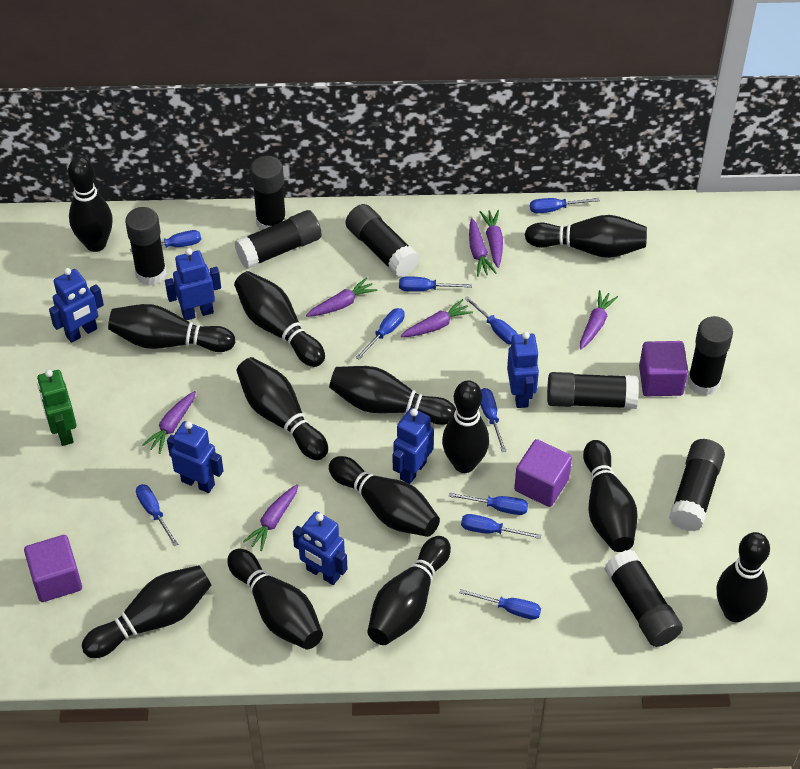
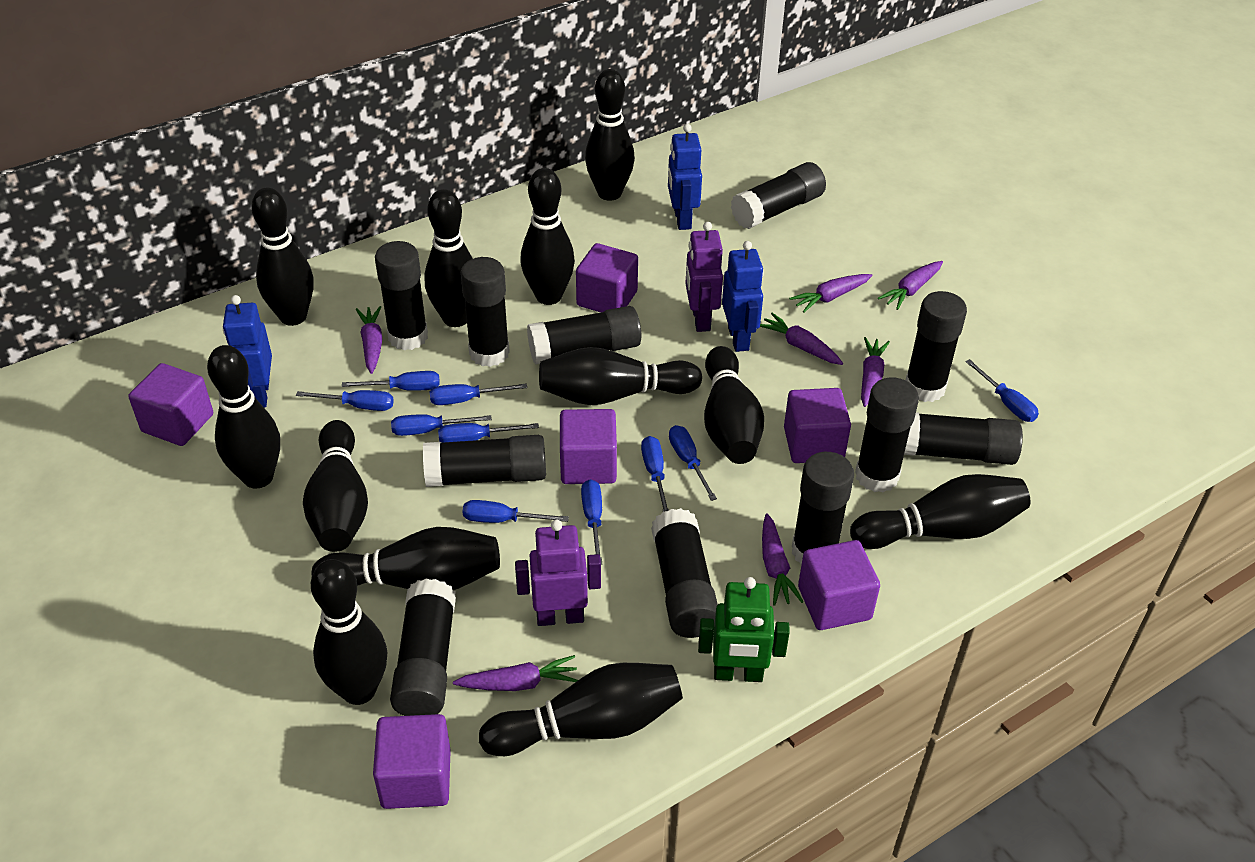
black bowling pin: [68,157,113,252] [82,565,211,658] [108,304,235,352] [227,549,323,650] [234,271,325,367] [237,357,328,460] [329,366,456,425] [329,456,440,537] [367,536,451,645] [442,380,489,473] [525,215,647,258] [583,440,638,552] [717,532,770,622] = 13 -> [207,345,280,488] [251,187,313,326] [303,420,368,552] [311,559,387,705] [312,527,500,590] [424,189,473,327] [479,663,683,756] [520,168,575,305] [539,347,702,405] [585,69,635,201] [704,346,764,464] [850,474,1030,549] = 12
black glue stick: [125,207,167,286] [234,210,322,269] [251,156,286,230] [345,204,419,277] [547,372,639,409] [604,550,683,647] [669,439,725,531] [688,316,733,396] = 8 -> [375,241,428,350] [390,579,456,716] [423,435,546,487] [460,257,510,367] [527,306,641,364] [651,508,718,638] [731,162,826,229] [792,452,854,565] [855,377,919,492] [904,412,1023,465] [905,291,967,402] = 11
blue robot: [49,268,104,343] [165,248,221,320] [167,421,223,493] [293,511,348,585] [393,408,434,484] [507,332,539,408] = 6 -> [223,295,272,408] [668,124,702,230] [722,241,764,352] = 3
purple cube: [24,535,82,602] [514,439,572,507] [639,341,688,396] = 3 -> [128,363,213,446] [373,714,451,809] [560,409,617,484] [576,243,638,312] [784,388,851,463] [798,540,880,630] = 6
purple robot: none = 0 -> [515,520,601,626] [685,222,723,332] = 2

